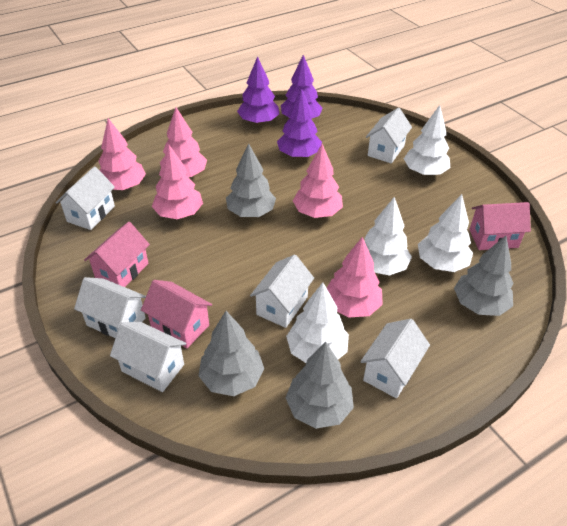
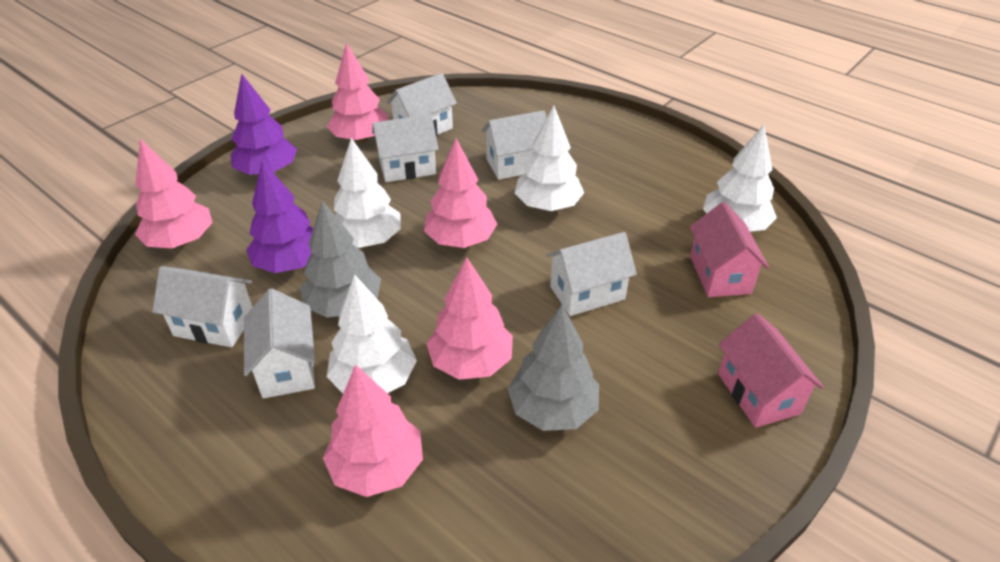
grey tree: [198,311,264,396] [226,143,276,217] [286,342,354,429] [454,236,513,316] = 4 -> [300,200,381,318] [508,305,599,431] = 2
pink house: [84,222,150,287] [141,280,212,348] [469,202,531,250] = 3 -> [690,202,769,297] [718,313,824,428] = 2
purple tree: [237,56,279,125] [277,88,322,158] [281,55,323,119] = 3 -> [230,74,297,175] [246,160,313,273] = 2

